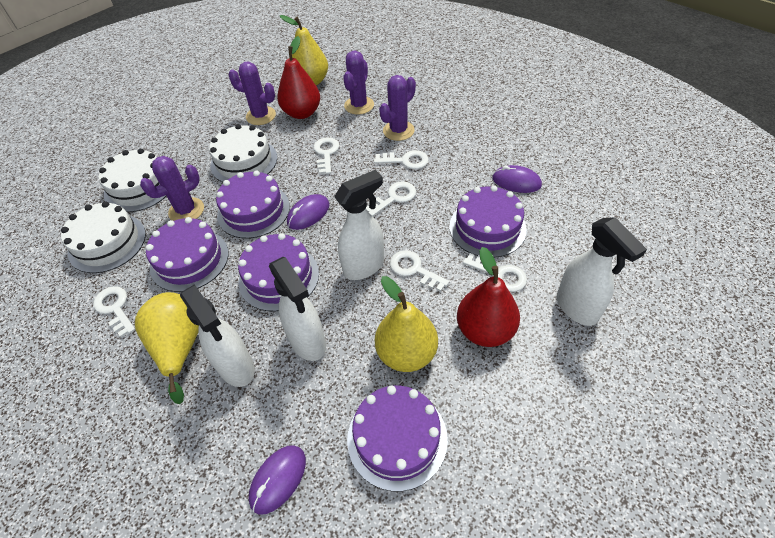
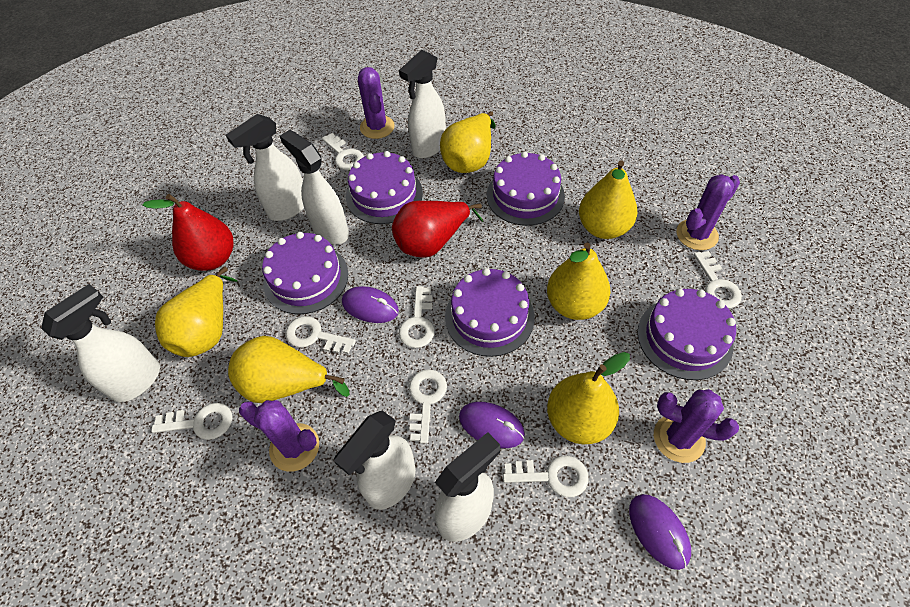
white cake: [61,202,146,273] [99,149,166,212] [209,124,277,182] = 3 -> none = 0
white key: [93,286,135,338] [313,137,339,174] [366,181,416,216] [374,150,429,169] [390,250,449,292] [463,253,527,292] = 6 -> [151,403,232,440] [286,316,356,354] [322,133,364,170] [399,286,435,348] [409,369,447,444] [503,456,589,497] [694,251,742,309] = 7
white spray bottle: [180,285,255,387] [269,257,326,361] [334,170,384,280] [557,217,647,326] = 4 -> [41,284,160,403] [226,114,304,221] [280,130,349,245] [334,410,416,510] [399,50,446,158] [434,432,500,542] = 6
yellow pear: [135,292,199,404] [280,15,328,85] [375,276,438,372] = 3 -> [155,266,237,357] [228,336,350,403] [440,111,496,173] [547,242,610,320] [547,352,630,444] [579,160,638,239] = 6

